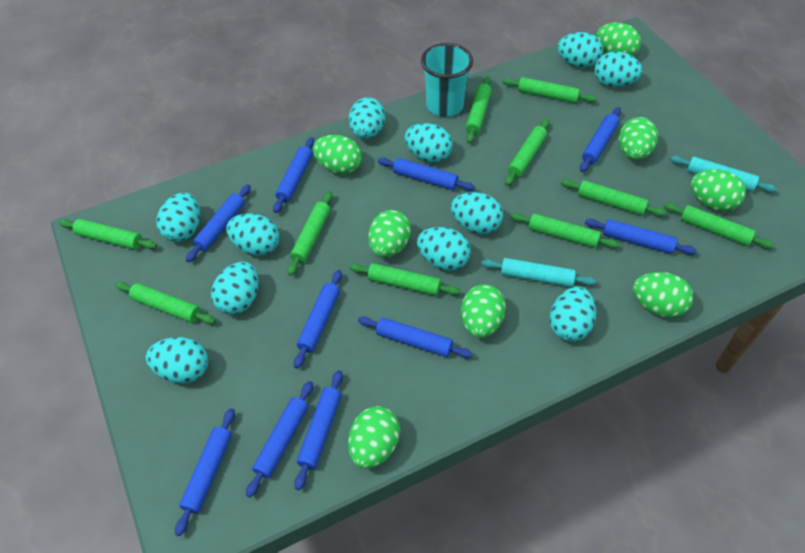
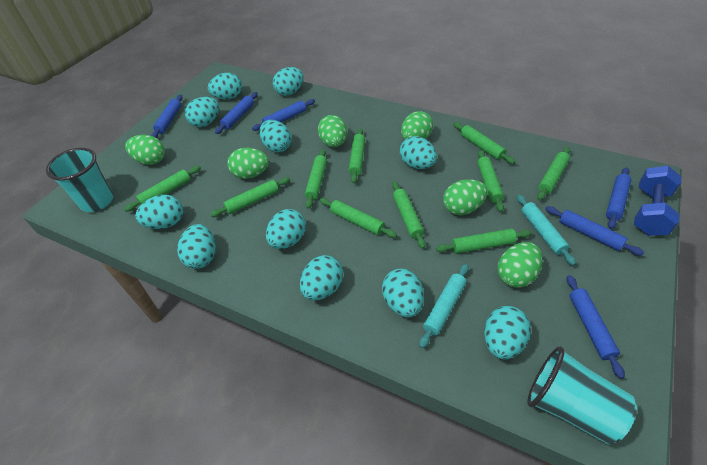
blue dumbbell: none = 0 -> [634,166,681,236] = 1
blue rolling pin: [175,408,235,536] [186,184,251,262] [246,381,313,498] [273,137,314,213] [294,270,342,369] [294,370,343,490] [358,317,473,358] [378,157,475,191] [580,107,621,172] [585,219,697,255] = 10 -> [151,95,183,138] [215,92,258,134] [252,99,315,131] [545,206,644,256] [567,275,625,379] [606,168,631,229] = 6
green egg: [313,135,362,174] [348,406,400,469] [368,210,411,258] [461,284,506,338] [597,22,641,56] [619,117,658,160] [633,272,693,318] [691,169,746,212] = 8 -> [125,135,165,165] [227,148,269,179] [318,115,347,147] [401,111,433,140] [443,179,487,215] [497,242,543,288] = 6
turquoise cup: [421,43,473,117] = 1 -> [46,148,114,212] [527,346,637,445] = 2

